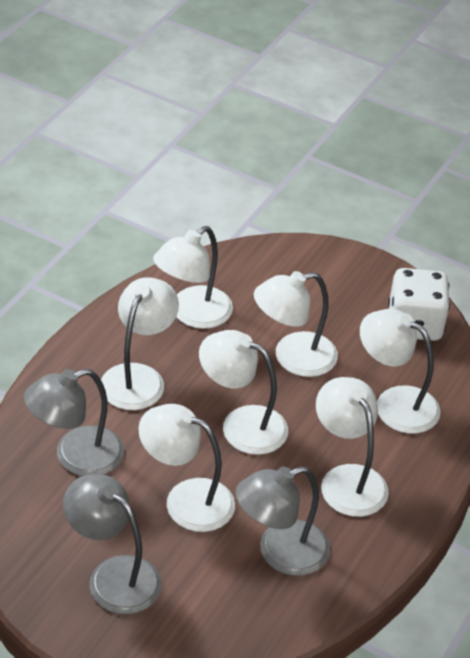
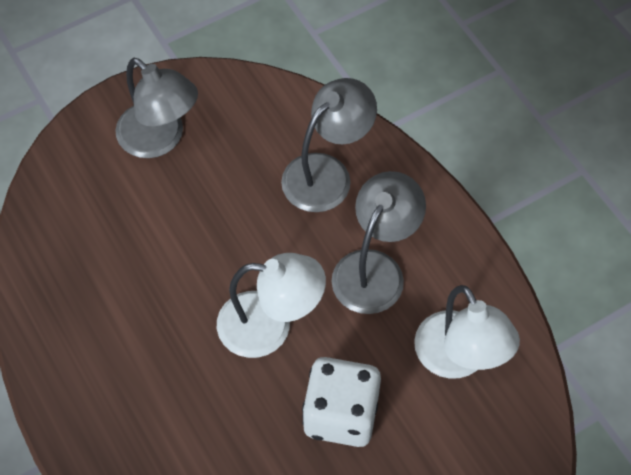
white lamp: [101,277,179,410] [138,404,235,532] [153,226,233,329] [199,330,288,455] [254,271,338,377] [316,377,389,517] [360,309,440,434] = 7 -> [217,253,326,358] [414,285,520,379] = 2

